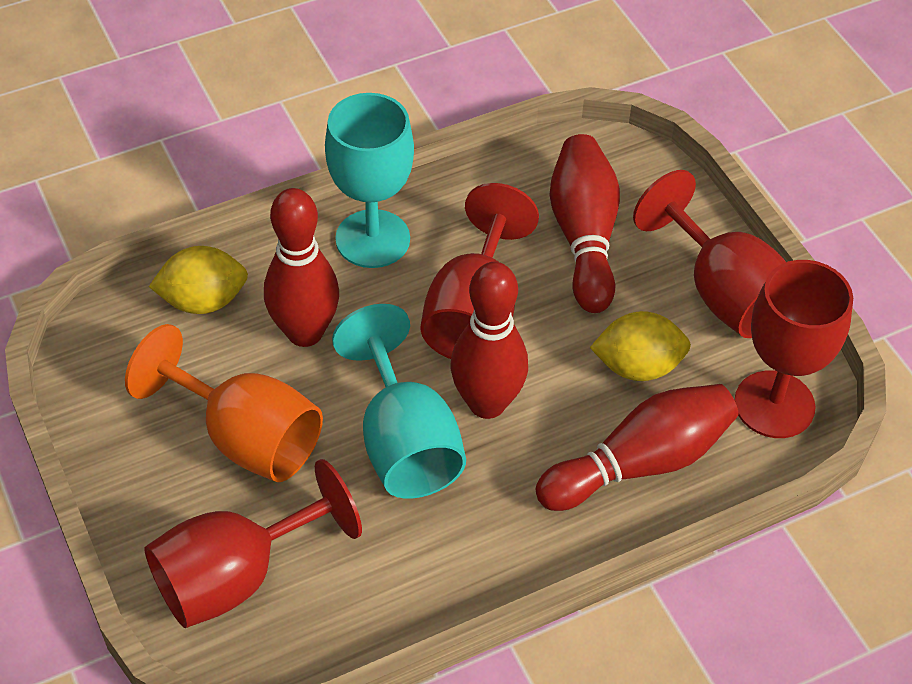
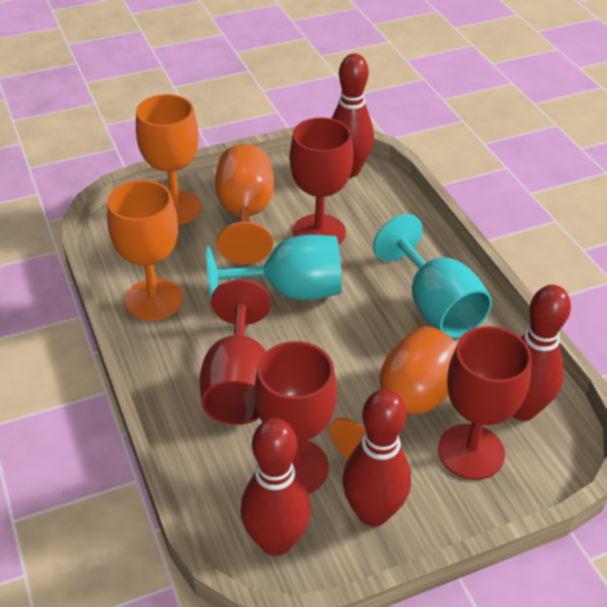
orange goblet: [125,324,323,482] = 1 -> [107,180,183,320] [136,94,202,224] [215,144,274,264] [329,326,457,459] = 4
yellow lemon: [149,246,248,314] [590,311,691,381] = 2 -> none = 0

